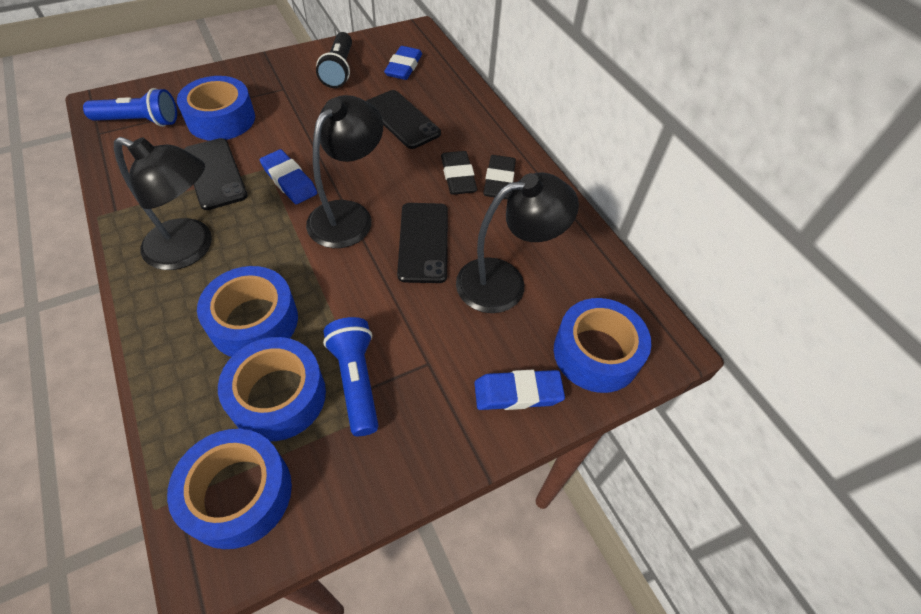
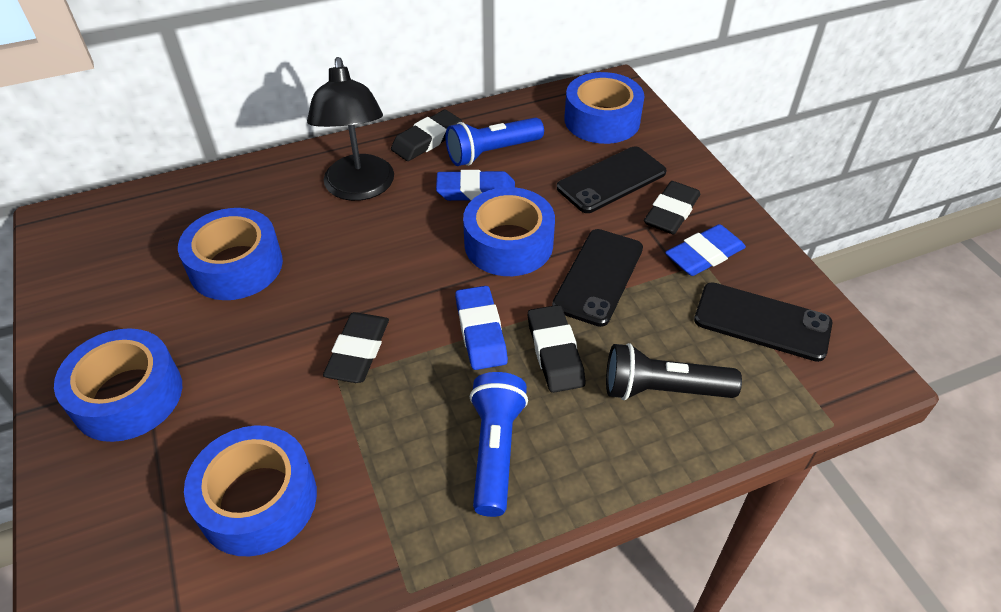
black eraser: [441,151,477,195] [483,155,516,199] = 2 -> [323,312,389,383] [391,110,462,161] [528,305,585,393] [644,181,700,234] = 4
black lamp: [114,137,212,270] [306,95,383,248] [456,172,579,313] = 3 -> [307,57,394,201] = 1

